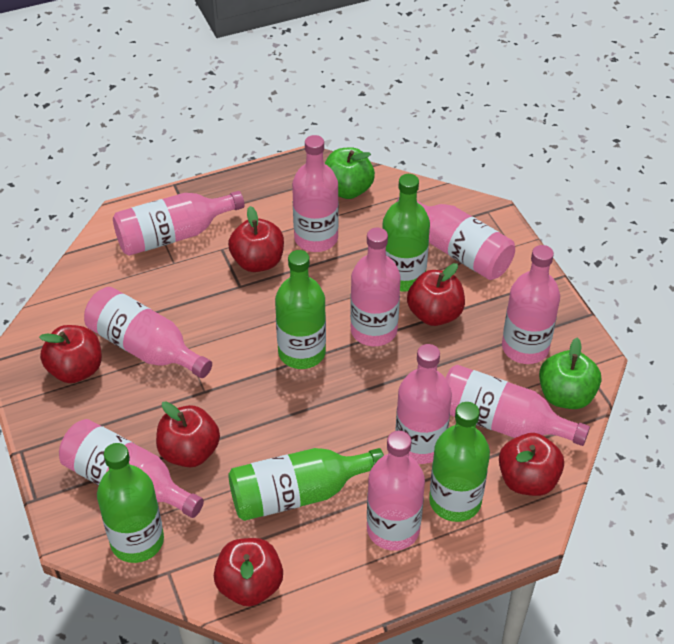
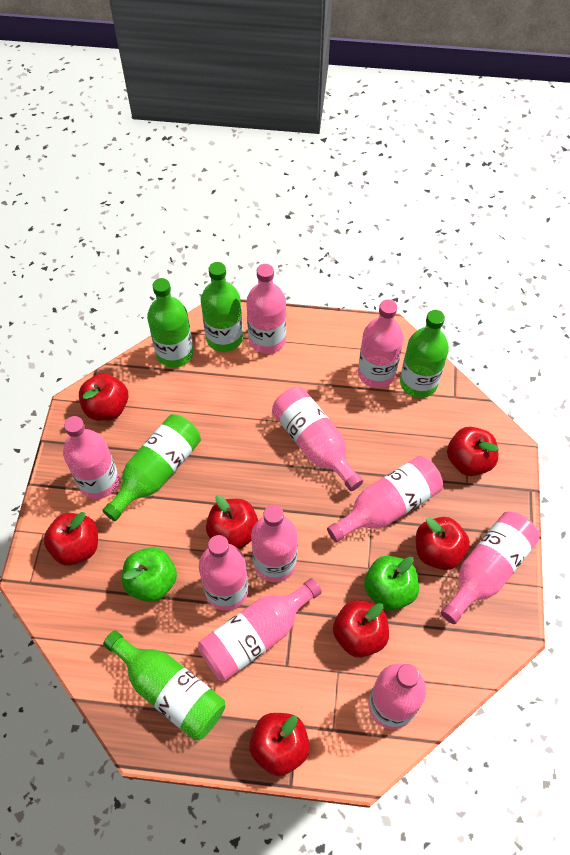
red apple: [39,325,102,383] [156,401,220,467] [214,538,283,607] [228,206,284,272] [407,263,465,326] [499,433,564,496] = 6 -> [44,512,98,566] [79,373,128,421] [206,495,258,549] [249,713,310,776] [333,600,389,658] [416,517,470,570] [447,427,499,476] = 7

